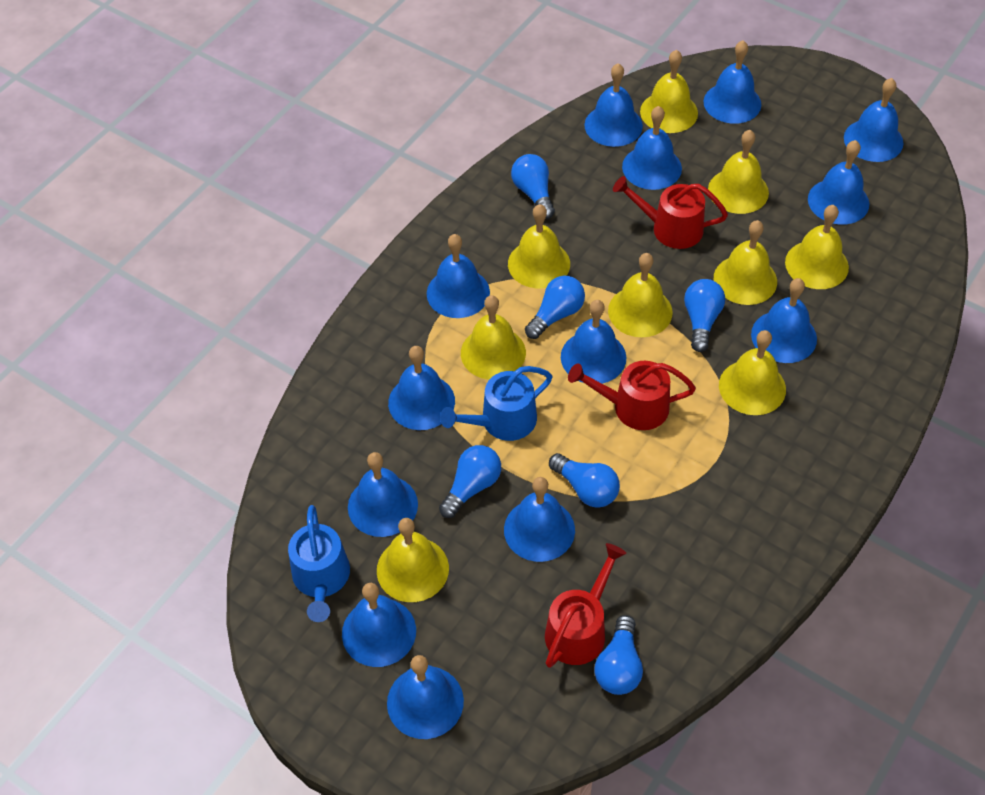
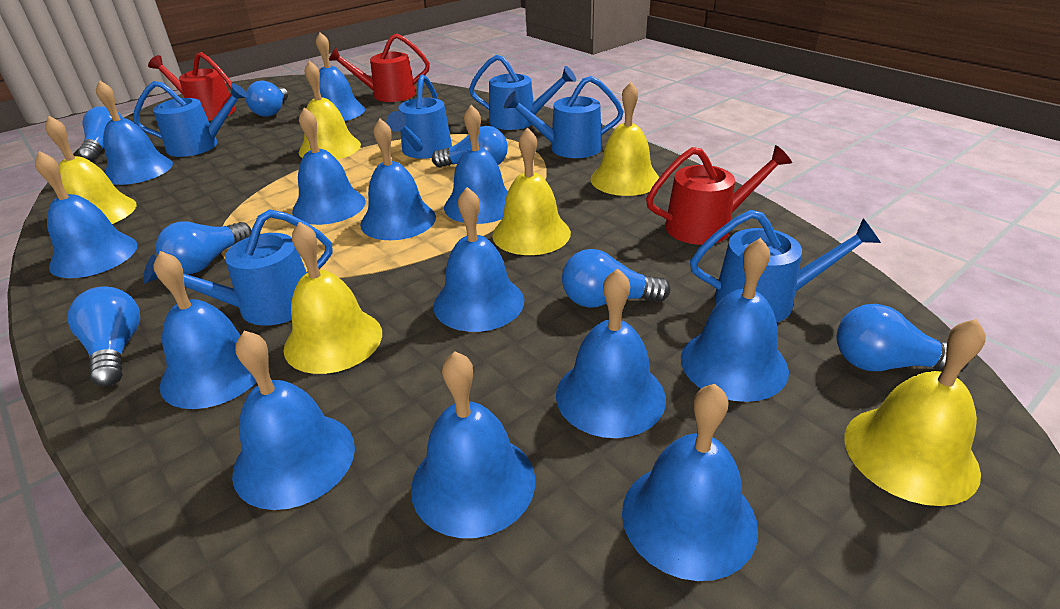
blue light bulb: [439,445,501,518] [511,154,555,219] [525,276,585,339] [549,453,620,508] [594,615,643,695] [684,279,725,352] = 6 -> [67,287,140,386] [78,106,123,161] [156,221,252,274] [245,80,288,117] [432,126,508,168] [562,249,671,308] [836,304,969,372] = 7
blue watering can: [288,505,350,622] [440,366,552,441] = 2 -> [133,81,248,157] [143,209,332,325] [386,74,452,159] [469,55,576,130] [504,76,624,158] [690,210,881,322] = 6
yellow bell: [377,518,449,602] [461,295,526,380] [508,204,570,288] [608,253,673,337] [640,50,698,133] [708,130,769,214] [714,220,777,305] [719,330,786,415] [785,205,849,289] = 9 -> [45,116,136,224] [283,221,382,374] [299,61,361,160] [492,128,571,255] [590,82,659,196] [844,319,986,506] = 6

